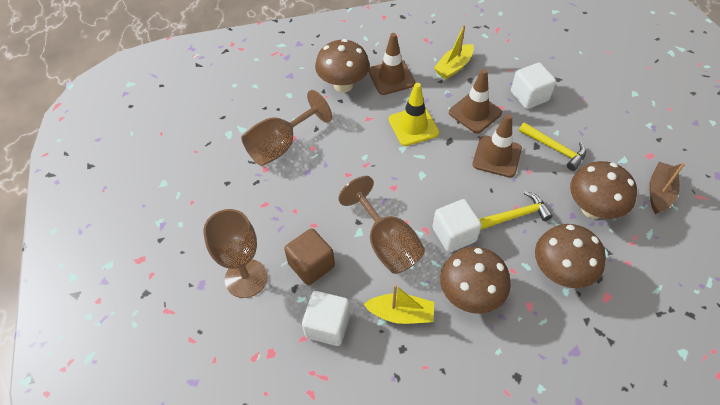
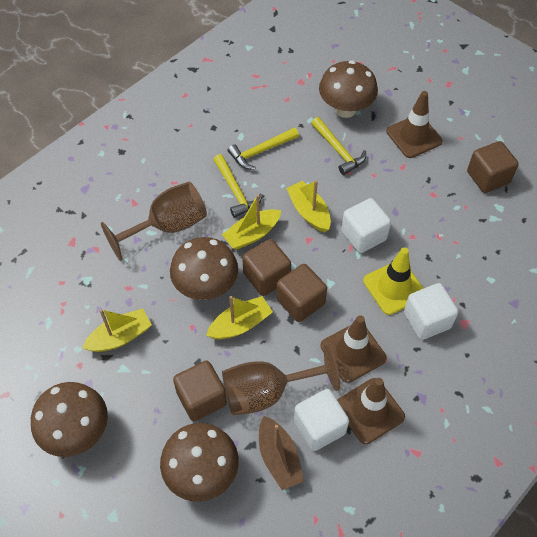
brown cube: [284,228,335,285] = 1 -> [173,360,227,421] [242,239,291,296] [276,264,327,322] [467,141,519,193] = 4
brown goblet: [203,209,267,298] [241,90,332,166] [338,176,425,274] = 3 -> [101,182,207,261] [222,345,340,416] = 2
yellow boat: [363,284,434,324] [434,25,474,79] = 2 -> [82,308,152,352] [206,296,273,339] [222,194,281,250] [286,180,331,233] = 4
yellow hammer: [479,191,553,230] [519,122,586,171] = 2 -> [213,154,262,218] [228,127,299,170] [311,117,366,175] = 3

